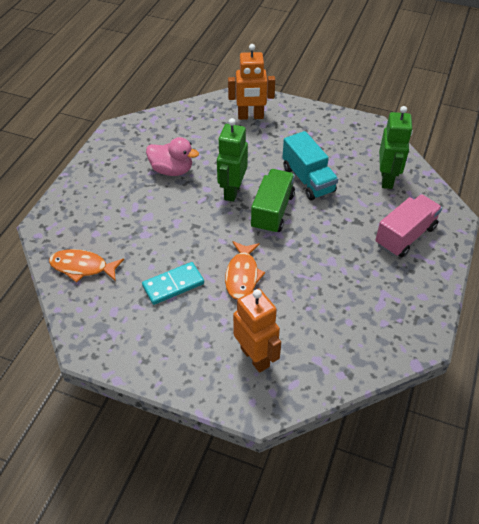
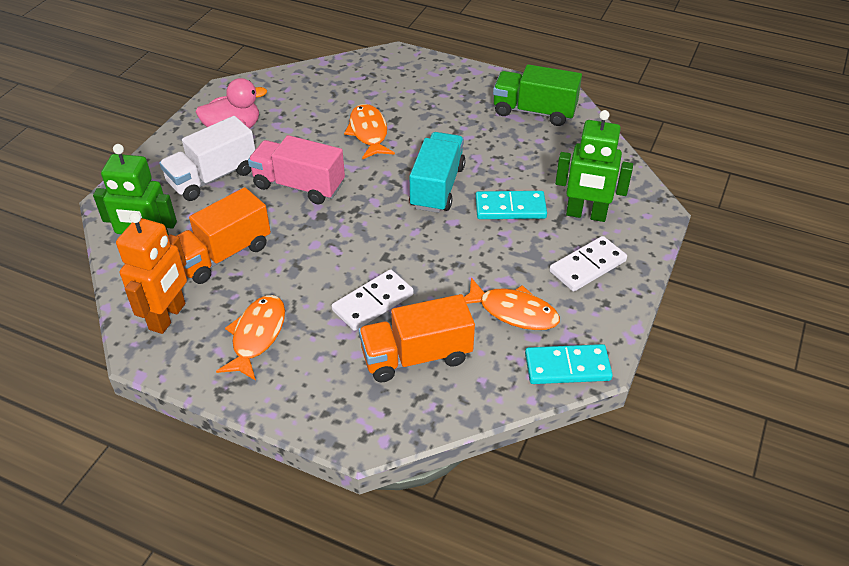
orange fish: [49,249,124,283] [225,241,265,300] = 2 -> [216,295,285,381] [344,104,395,159] [464,278,560,330] = 3
orange robot: [228,44,275,120] [233,289,281,373] = 2 -> [116,212,187,334] = 1
orange truck: none = 0 -> [177,187,271,284] [359,294,475,382] = 2
turquoise domino: [142,262,204,305] = 1 -> [475,191,547,219] [525,344,613,384] = 2
white domino: none = 0 -> [332,269,414,331] [549,236,627,292] = 2
white truck: none = 0 -> [159,116,255,201] = 1

